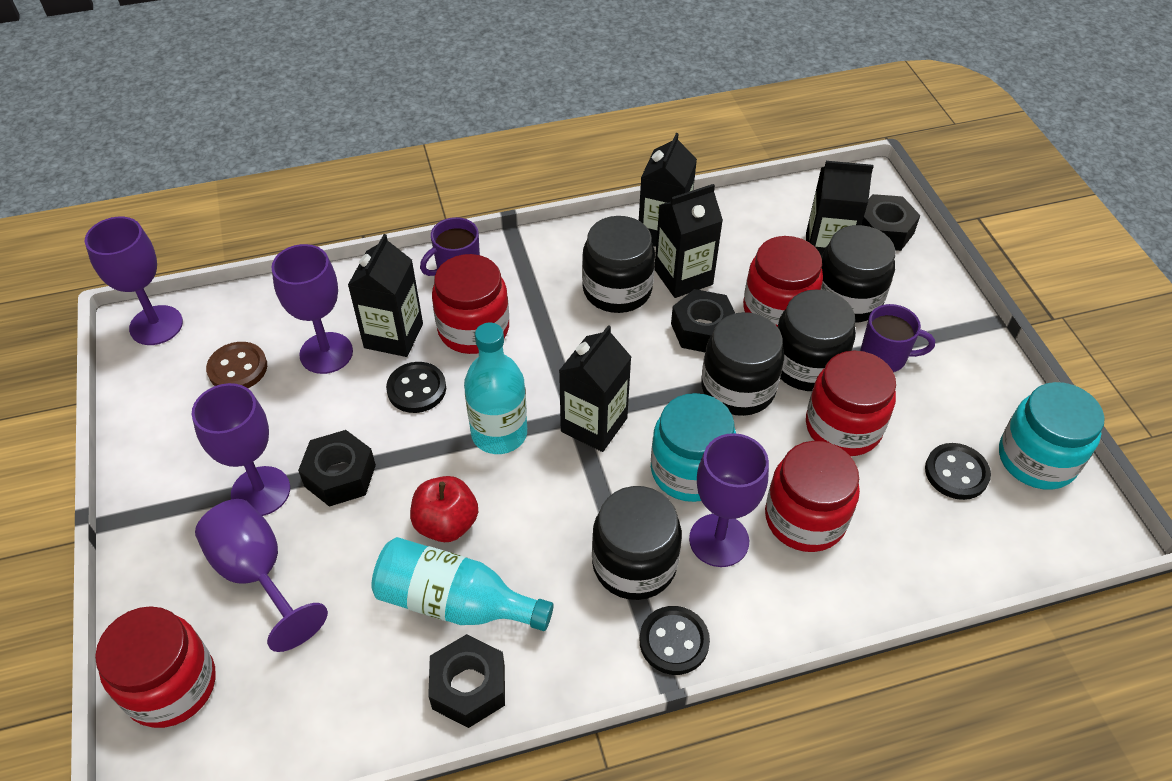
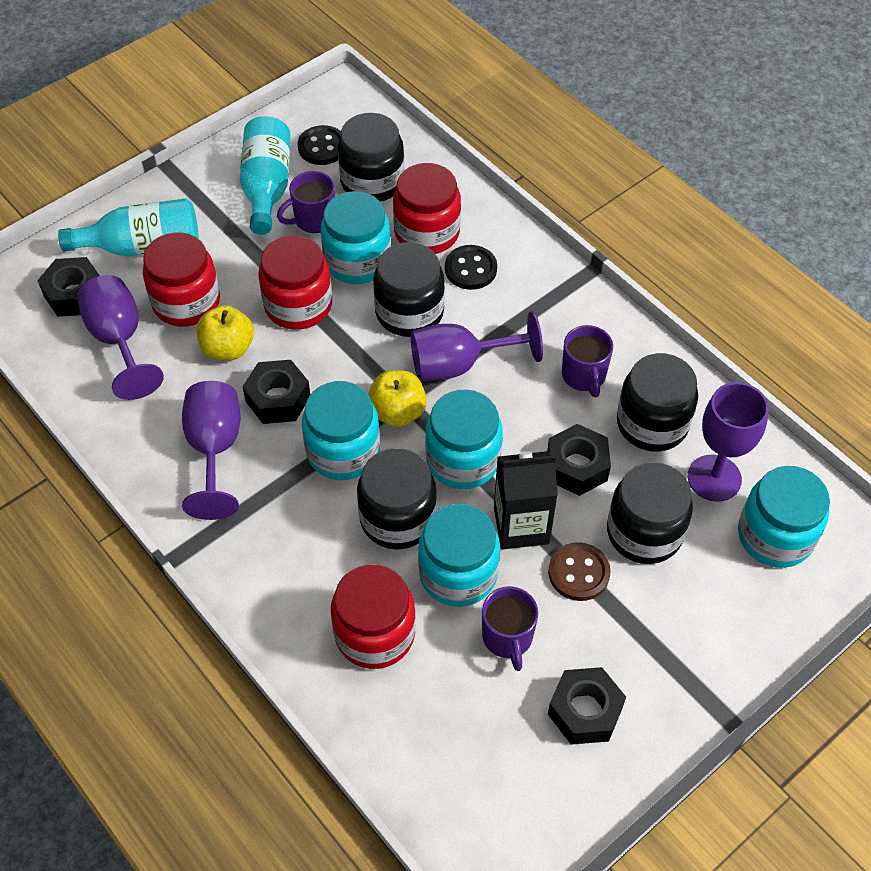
black button: [386,362,446,413] [640,606,710,675] [925,443,991,500] = 3 -> [298,125,341,165] [445,245,497,290] = 2
black carton: [348,234,423,357] [559,325,631,452] [639,133,697,247] [654,184,723,298] [806,161,874,257] = 5 -> [494,451,558,550] = 1
purple goblet: [85,217,183,345] [192,383,290,516] [195,499,328,652] [271,244,353,374] [689,433,769,567] = 5 -> [77,275,164,400] [182,381,240,520] [411,311,543,381] [688,382,769,502] = 4
purple mug: [420,217,480,276] [860,304,935,372] = 2 -> [277,171,335,233] [482,586,538,671] [562,325,613,398] = 3
red apple: [410,476,478,542] = 1 -> none = 0
red jar: [95,606,216,728] [432,254,509,354] [743,236,823,326] [765,441,860,552] [806,351,896,456] = 5 -> [143,232,220,327] [258,235,332,330] [331,564,416,669] [393,163,461,254] = 4
turquoise jar: [651,393,736,502] [999,382,1104,490] = 2 -> [302,381,380,480] [320,191,391,284] [418,504,500,607] [425,390,503,489] [738,466,830,568] = 5
yellow apple: none = 0 -> [197,305,254,360] [368,370,427,427] = 2

